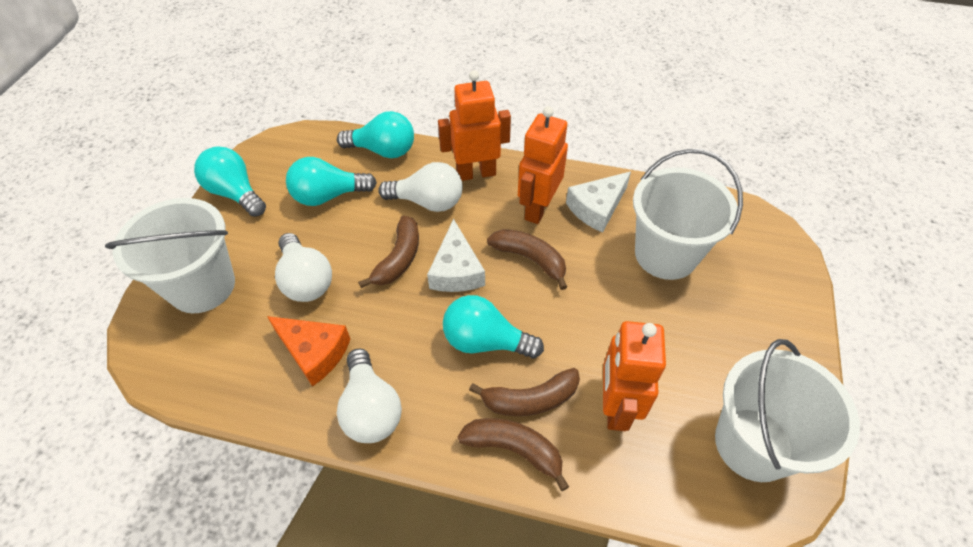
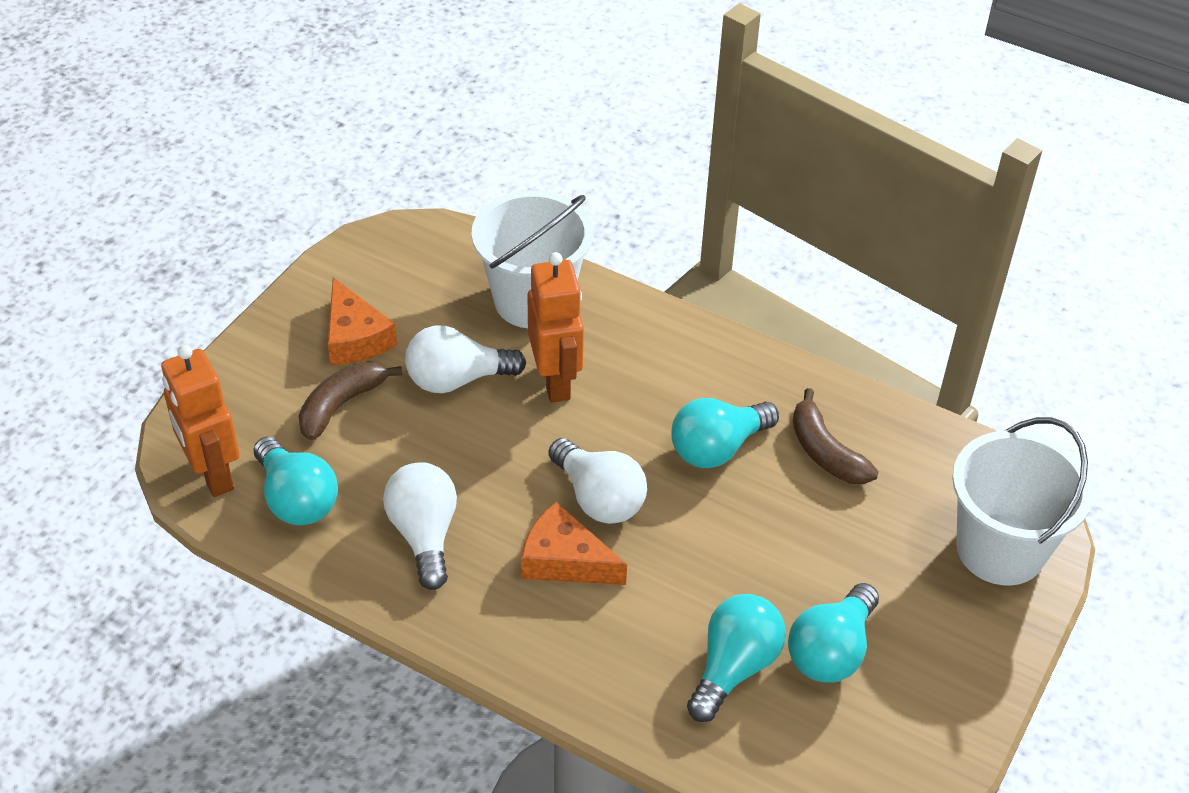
brown banana: [358,216,419,288] [458,418,569,491] [469,368,580,416] [487,229,567,290] = 4 -> [298,361,402,440] [793,388,879,484] = 2
orange cheese: [267,316,351,387] = 1 -> [328,277,397,365] [521,502,627,585] = 2
orange robot: [438,70,511,181] [518,106,568,224] [603,321,666,431] = 3 -> [161,345,240,497] [528,252,584,403] = 2
white bucket: [105,198,235,313] [633,149,743,280] [715,339,860,482] = 3 -> [471,191,593,328] [952,417,1093,586] = 2
white cheese: [427,219,485,292] [566,171,631,233] = 2 -> none = 0

